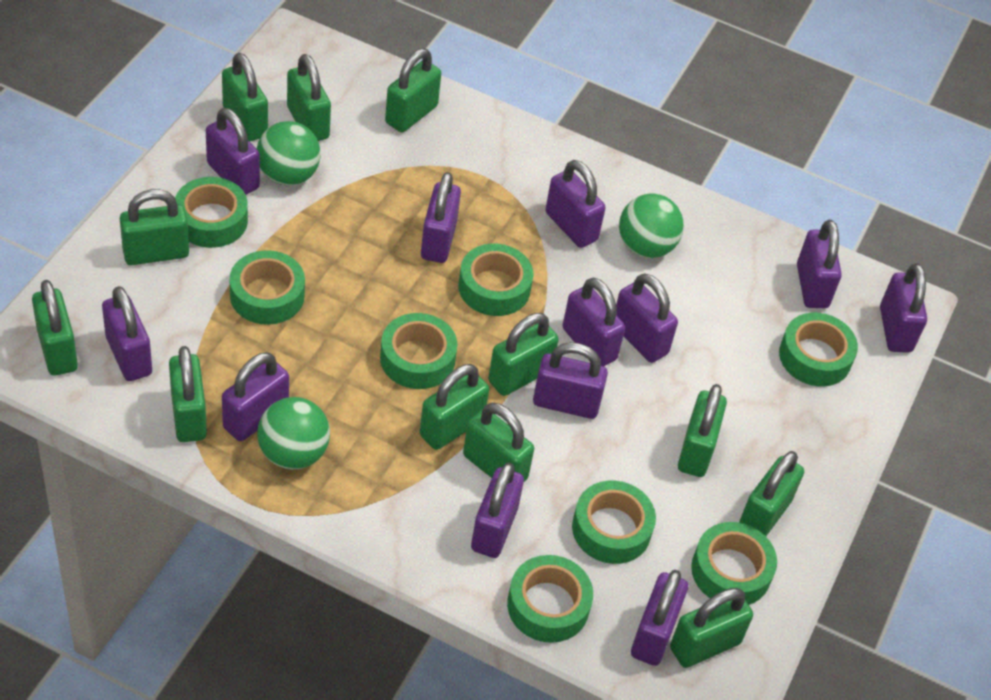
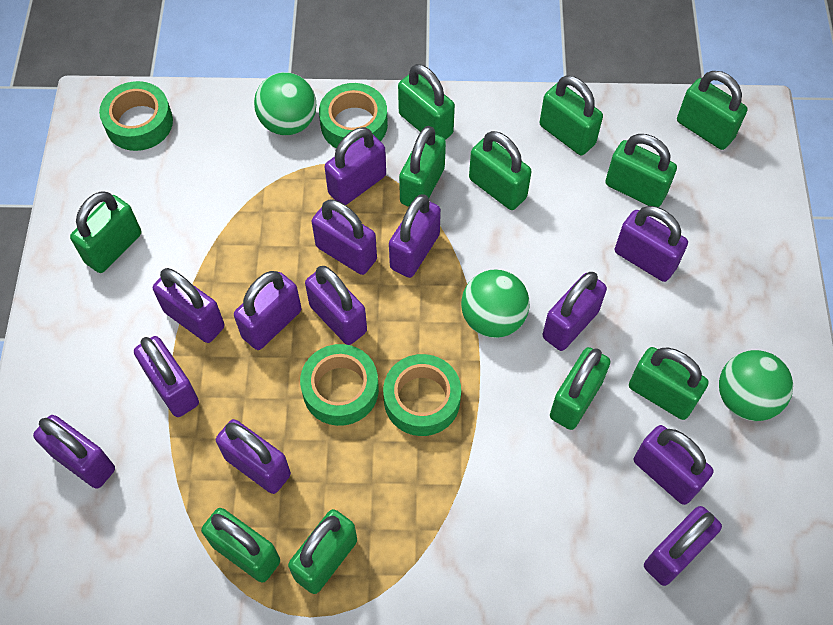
green padlock: [32,280,78,376] [120,189,189,265] [169,346,207,442] [222,53,268,142] [287,54,331,141] [385,49,441,132] [419,364,489,450] [463,403,534,482] [488,313,559,396] [670,588,753,668] [678,384,727,477] [739,451,804,536] = 12 -> [70,191,141,273] [201,508,280,583] [288,509,357,594] [398,64,455,140] [399,126,446,207] [469,131,532,210] [539,75,603,156] [550,347,610,430] [605,134,677,207] [629,347,709,420] [677,71,748,150] = 11
green tape: [175,177,248,248] [230,250,305,325] [380,313,457,389] [458,244,533,316] [507,555,593,643] [572,481,656,564] [691,522,777,605] [779,313,858,386] = 8 -> [99,81,173,151] [300,344,379,426] [319,83,388,149] [383,354,461,436] = 4
purple padlock: [102,286,152,381] [206,108,260,195] [222,352,289,441] [421,172,461,263] [471,462,524,558] [533,342,608,419] [545,160,606,248] [562,277,625,366] [616,273,678,363] [631,570,688,666] [797,220,842,308] [880,263,927,353] = 12 -> [33,415,115,489] [134,336,199,417] [153,268,225,343] [216,419,291,494] [234,271,302,350] [305,266,367,345] [311,199,377,275] [324,127,386,205] [389,194,441,278] [542,272,607,351] [615,206,688,282] [634,425,714,505] [644,506,722,586] = 13

